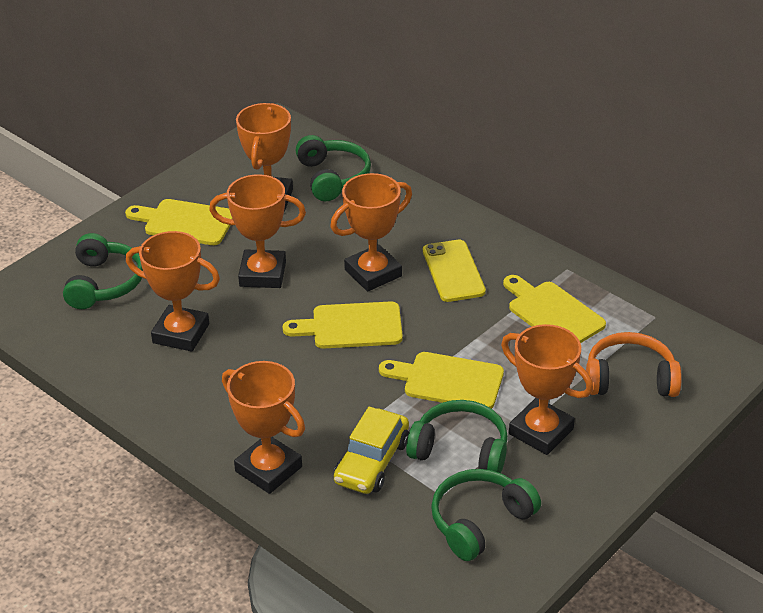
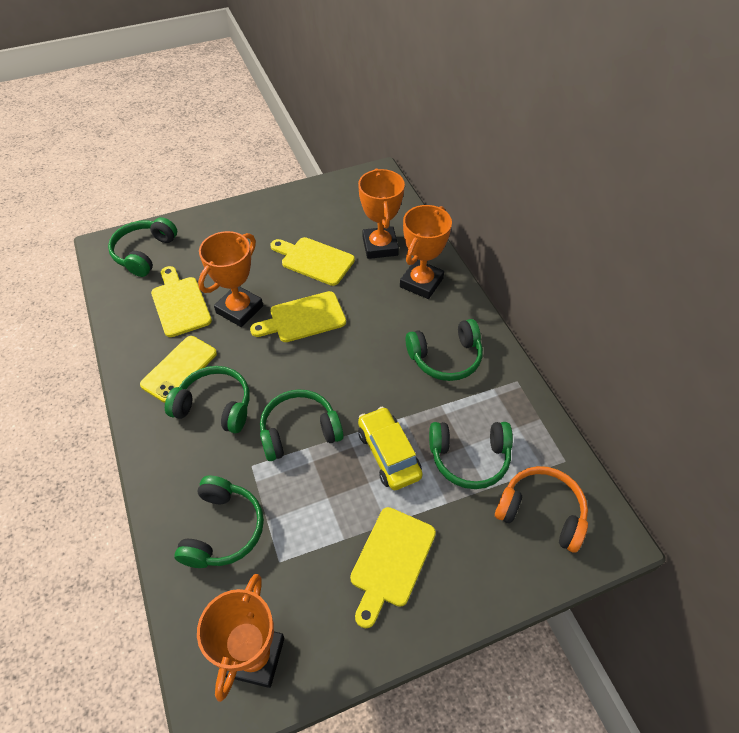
green headphones: [63,233,143,309] [296,135,371,201] [406,400,508,473] [431,469,541,561] = 4 -> [108,217,177,277] [165,366,250,433] [174,476,264,568] [260,389,344,461] [406,319,483,381] [429,422,513,489] = 6
orange trophy: [126,231,220,352] [209,174,306,288] [222,361,305,494] [236,103,293,212] [330,173,412,291] [501,324,593,455] = 6 -> [197,574,285,702] [198,231,263,327] [358,169,405,259] [400,205,452,299] = 4

